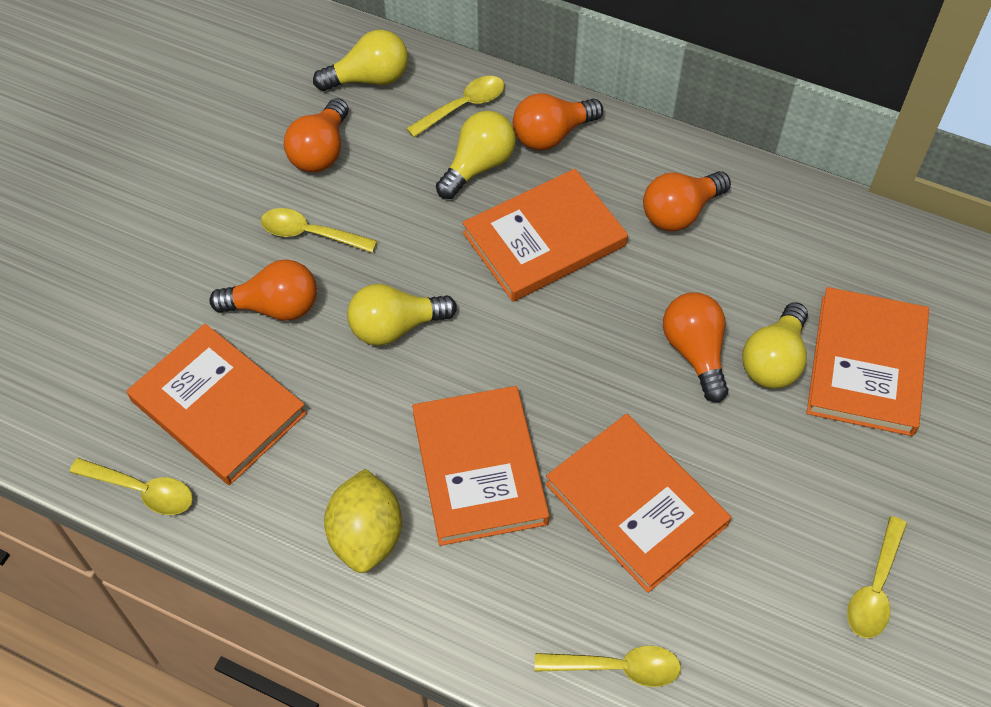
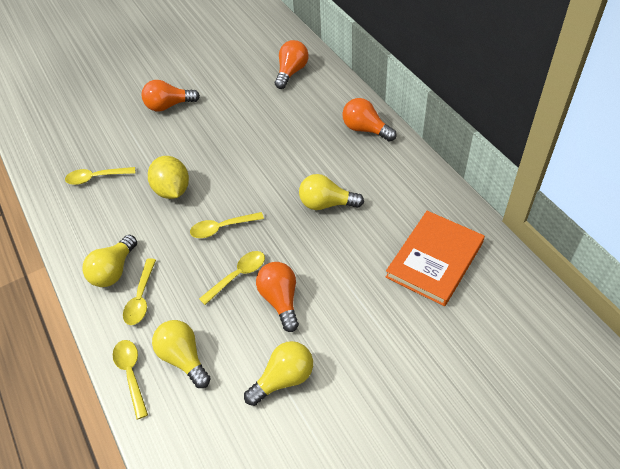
orange book: [127,323,307,485] [412,386,550,546] [462,169,628,302] [546,414,731,593] [807,287,929,436] = 5 -> [386,211,485,306] = 1
orange light bulb: [209,259,317,321] [284,98,349,172] [513,93,603,150] [643,171,731,231] [663,293,728,402] = 5 -> [141,80,200,112] [256,262,299,332] [275,40,309,89] [342,98,397,142] = 4

